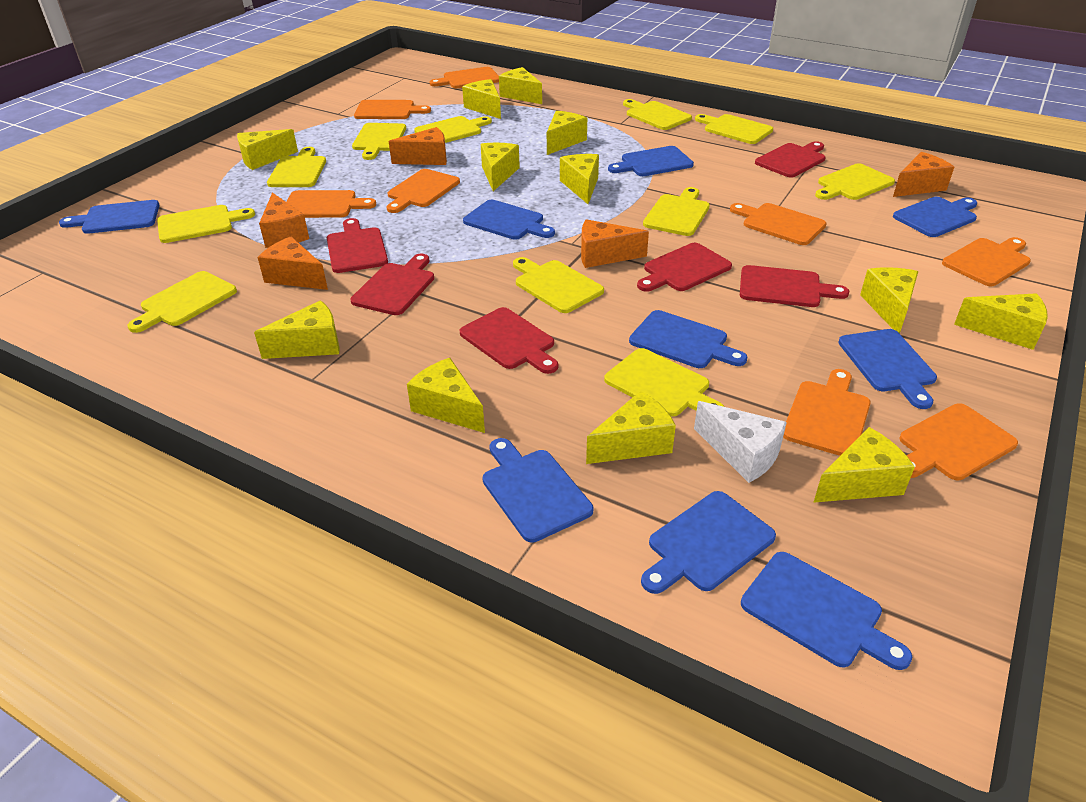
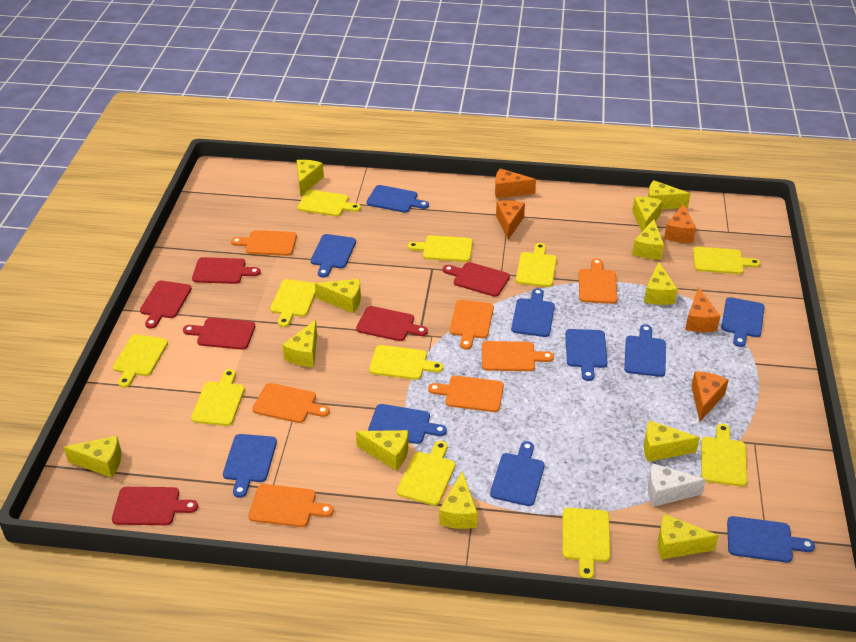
blue cutting board: [59,200,160,234] [463,200,555,240] [483,438,593,543] [608,146,694,176] [629,310,747,368] [641,491,776,594] [741,552,912,670] [838,329,937,409] [893,197,977,237] = 9 -> [223,434,277,498] [311,234,356,278] [366,185,429,213] [368,404,447,444] [490,441,545,506] [511,288,555,337] [565,329,607,381] [624,325,666,377] [721,297,764,347] [727,516,815,563] = 10
orange cutting board: [287,190,376,218] [354,100,431,119] [387,169,460,213] [429,67,499,88] [730,203,827,245] [783,369,871,456] [899,403,1018,480] [942,237,1031,286] = 8 -> [231,230,297,256] [248,484,334,527] [252,383,330,423] [428,376,504,412] [450,300,494,350] [482,341,554,371] [579,258,617,304] = 7

